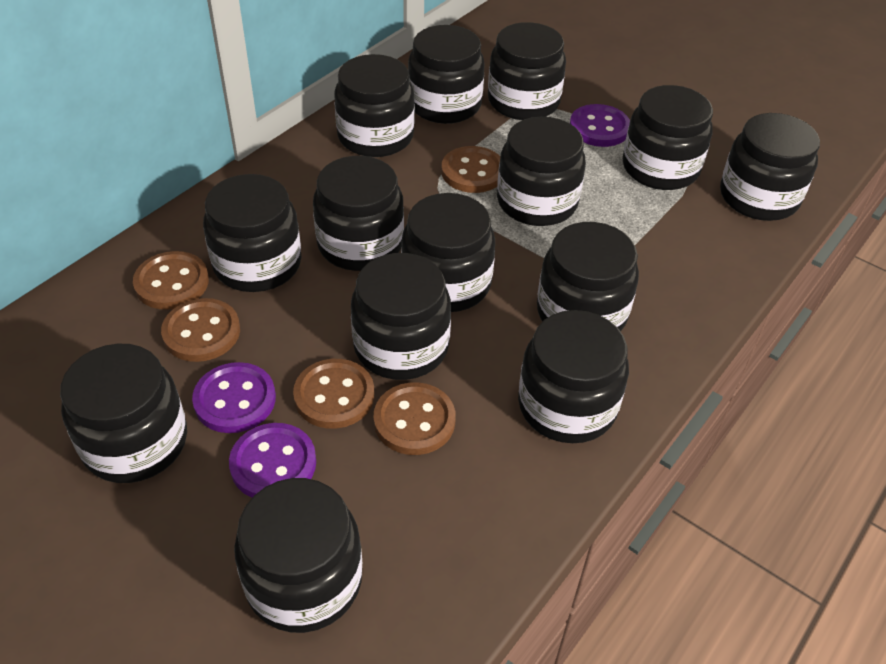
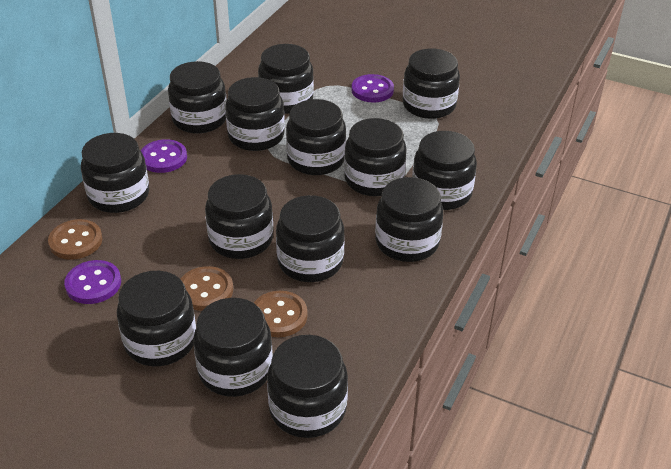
brown button: [133,251,209,310] [161,298,240,362] [293,359,374,429] [374,382,456,455] [441,146,500,193] = 5 -> [48,219,103,260] [181,266,233,311] [254,291,307,337] = 3

